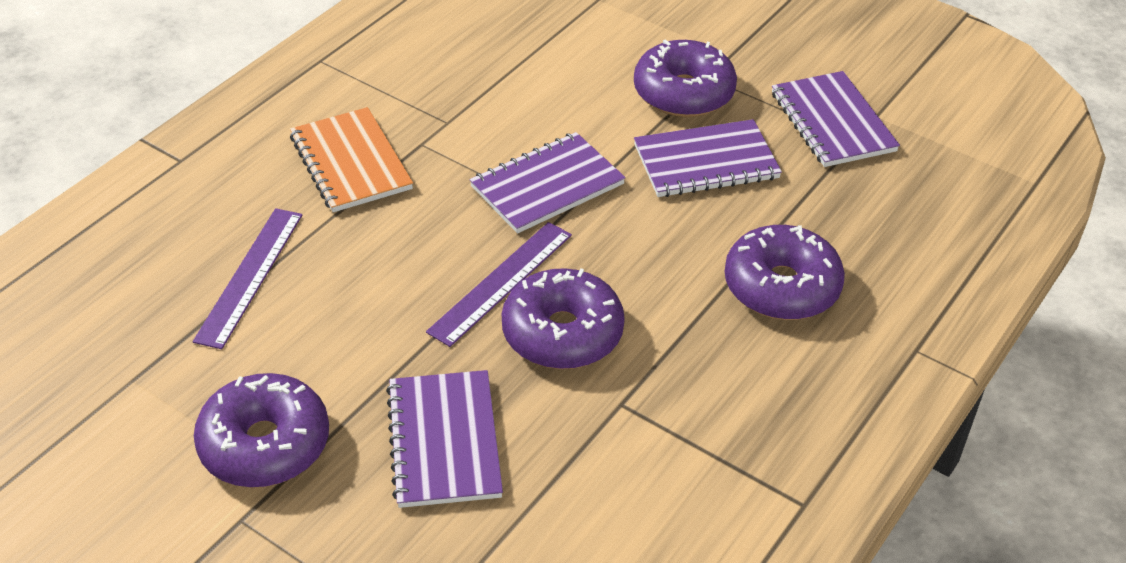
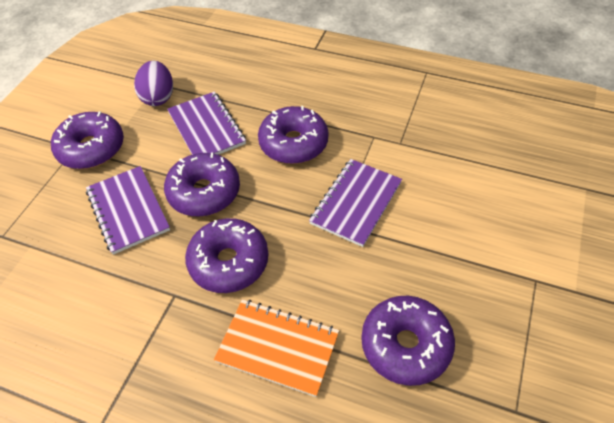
purple donut: [194,373,329,487] [501,268,625,369] [634,39,737,117] [725,225,845,320] = 4 -> [51,112,124,169] [164,152,240,217] [185,218,268,293] [258,106,328,164] [361,296,455,386] = 5
purple egg: none = 0 -> [134,61,173,106] = 1
purple notebook: [386,370,503,508] [470,132,626,234] [634,119,782,197] [772,71,900,167] = 4 -> [86,166,170,255] [167,92,246,155] [309,159,402,247] = 3
purple ruler: [193,208,302,349] [426,222,572,347] = 2 -> none = 0

